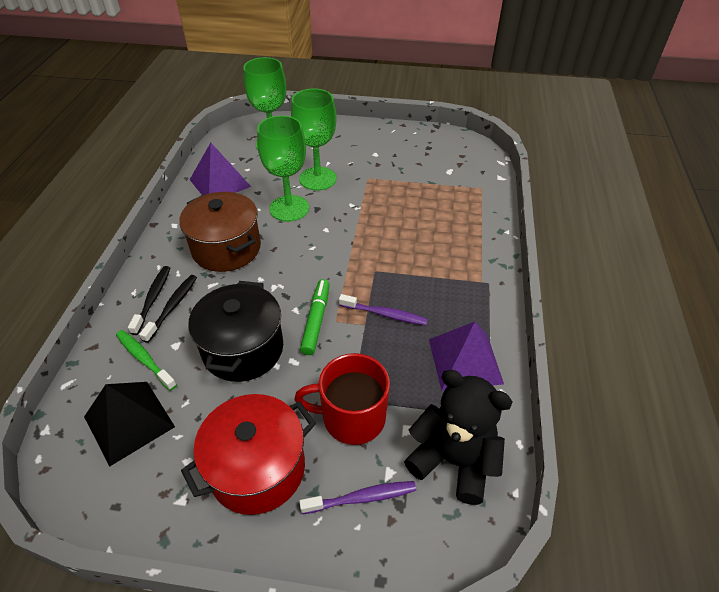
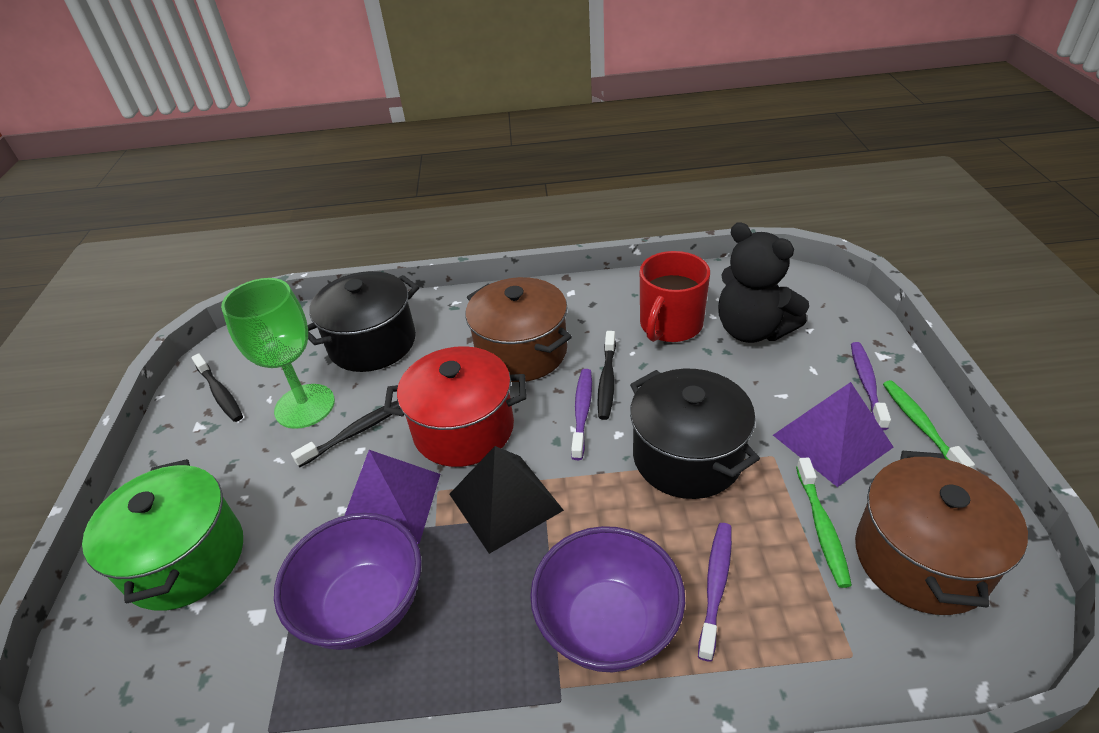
black pot: [188,281,283,382] = 1 -> [308,271,419,372] [630,369,760,499] = 2
black toothbrush: [128,266,170,335] [139,275,197,343] = 2 -> [191,354,243,422] [291,401,400,467] [597,331,616,420] = 3
brown pot: [179,192,261,272] = 1 -> [465,277,572,382] [855,451,1028,615] = 2
green goblet: [243,57,286,150] [257,115,309,222] [291,88,337,191] = 3 -> [221,278,335,429] = 1
green marker: [300,279,330,355] = 1 -> none = 0
green pot: none = 0 -> [82,459,243,611] = 1
green toothbrush: [116,330,177,391] = 1 -> [796,458,852,588] [883,380,975,468] = 2
purple bowl: none = 0 -> [274,513,422,650] [530,526,685,672] = 2
purple toothbrush: [299,481,416,514] [339,294,428,325] = 2 -> [571,369,592,460] [698,523,732,662] [851,342,891,431] = 3

